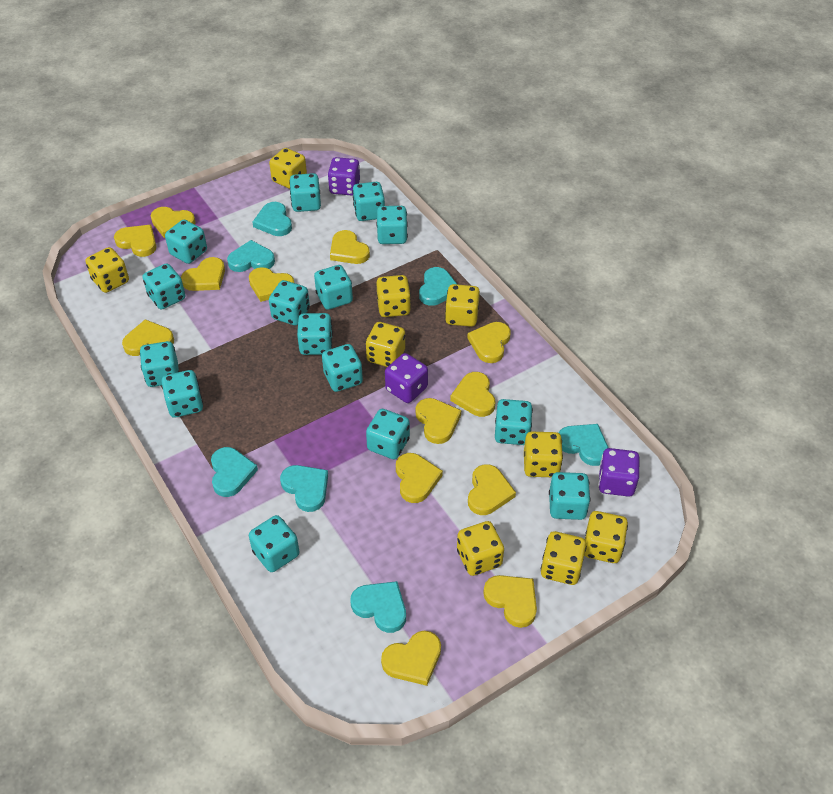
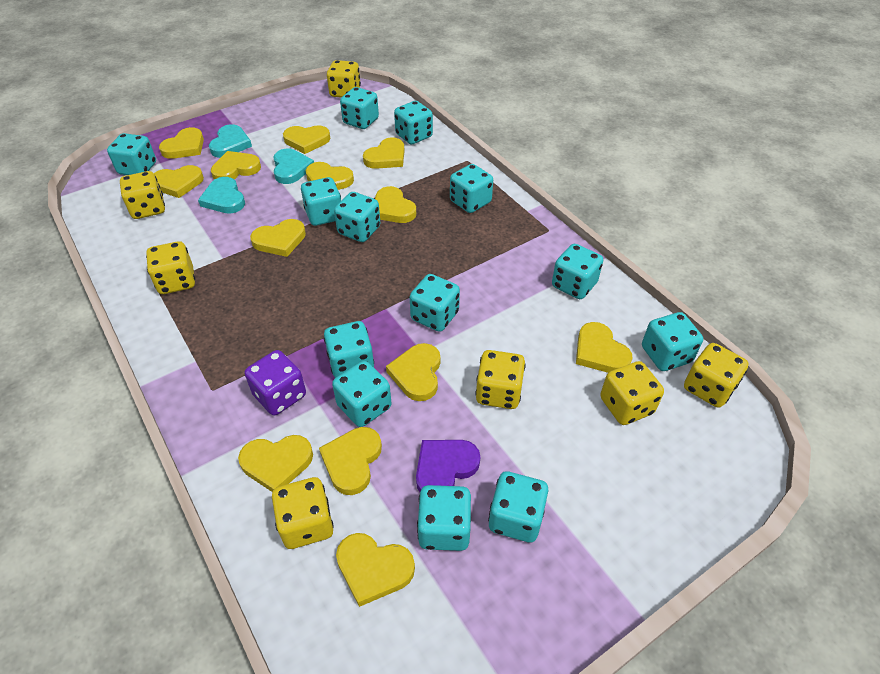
purple dice: [328,157,360,195] [385,353,428,403] [598,448,640,497] = 3 -> [245,350,306,415] = 1
purple heart: none = 0 -> [416,440,480,492] = 1
turquoise dice: [140,341,179,387] [142,263,185,309] [161,370,203,418] [165,220,207,264] [249,515,300,572] [269,280,310,325] [289,173,321,212] [297,313,333,355] [314,265,353,310] [322,344,363,392] [352,182,385,221] [366,409,410,459] [376,206,408,244] [495,399,533,445] [549,472,590,520] = 15 -> [107,133,156,175] [301,177,341,226] [324,321,374,378] [332,361,391,427] [334,192,380,242] [340,87,379,129] [394,101,433,145] [410,274,460,332] [417,485,471,551] [450,164,493,213] [488,471,548,542] [552,244,603,299] [642,312,703,371] = 13
turquoise heart: [211,447,258,497] [227,240,275,272] [252,202,292,236] [280,465,328,512] [350,581,406,633] [419,267,458,306] [559,424,609,466] = 7 -> [198,177,245,214] [209,124,252,158] [273,148,314,184] = 3
yellow dice: [85,247,129,293] [269,148,307,189] [366,322,405,367] [376,275,411,317] [445,284,480,327] [457,521,504,576] [524,432,563,477] [541,531,587,585] [584,511,628,563] = 9 -> [120,171,165,219] [146,241,195,294] [272,477,334,549] [327,60,361,97] [475,350,526,409] [600,361,664,425] [684,343,749,408] = 7

